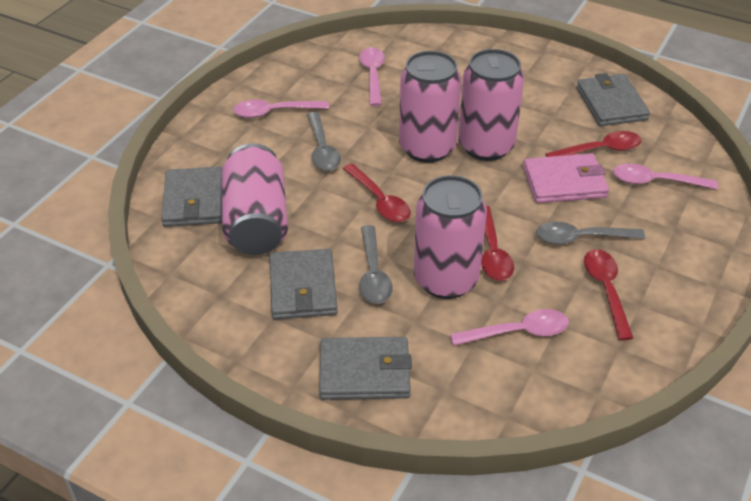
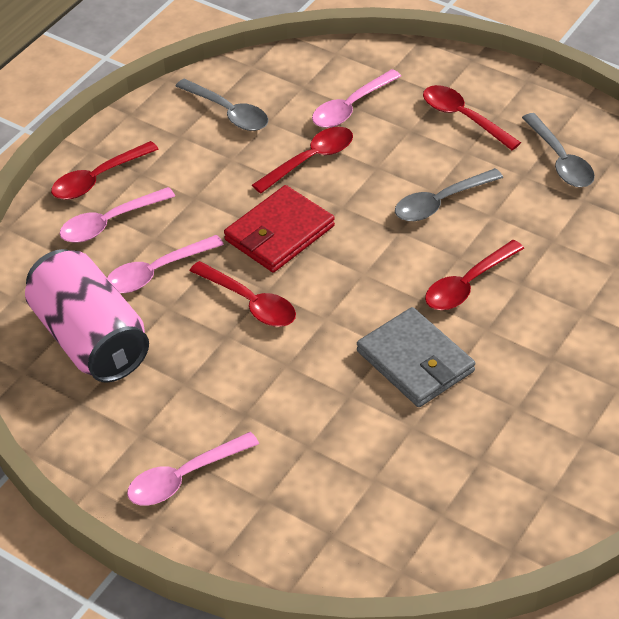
grey wallet: [161,166,222,227] [270,249,338,320] [319,337,412,400] [576,73,650,126] = 4 -> [357,307,475,407] = 1
pink can: [222,143,288,255] [399,51,461,163] [414,175,487,299] [459,49,524,161] = 4 -> [25,249,149,383] = 1
pink wallet: [523,153,609,203] = 1 -> none = 0
red spoon: [343,163,411,222] [481,206,514,281] [545,131,642,157] [584,249,633,340] = 4 -> [51,141,159,200] [189,261,296,327] [252,127,353,193] [423,85,521,150] [425,240,524,310] = 5
red wallet: none = 0 -> [224,185,335,272] = 1

